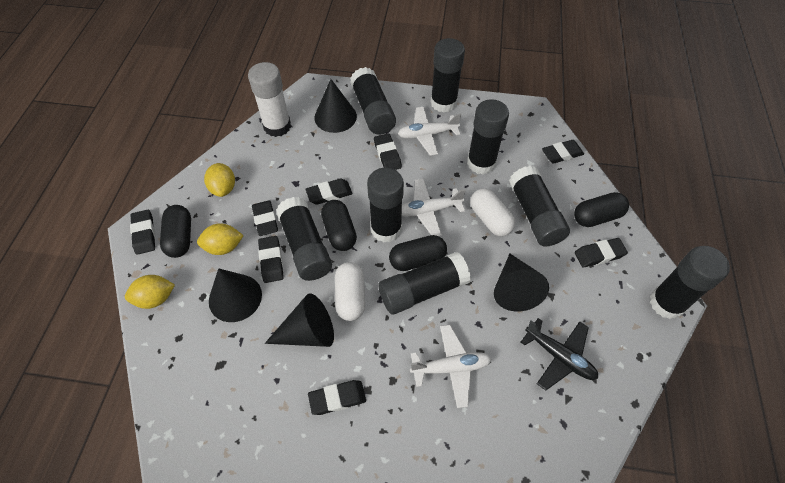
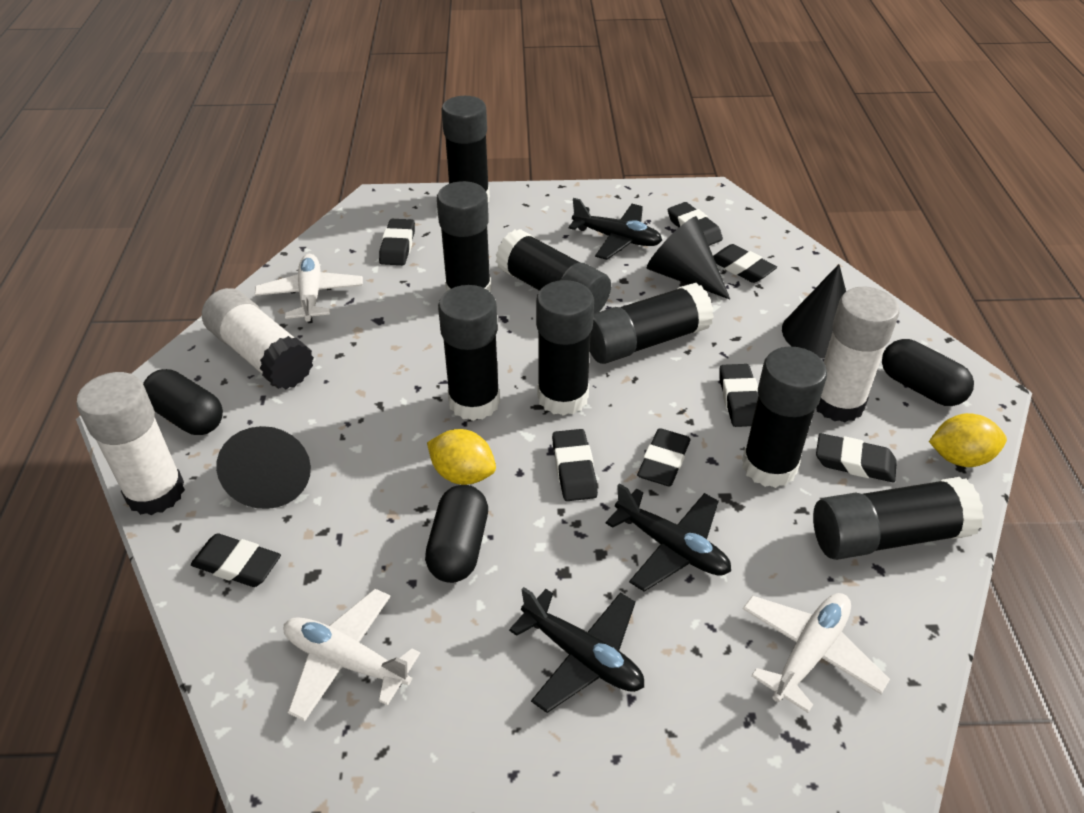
black capsule: [160,205,191,258] [321,200,357,251] [389,235,447,271] [574,192,629,227] = 4 -> [143,369,223,435] [425,485,488,583] [882,339,974,406] = 3
black cone: [209,268,262,322] [265,293,334,347] [315,79,357,133] [494,254,549,311] = 4 -> [216,426,311,509] [647,216,730,299] [782,264,846,359] = 3
black plane: [521,318,598,390] = 1 -> [509,587,644,713] [569,198,662,260] [606,483,731,592] = 3
white capsule: [335,262,365,321] [470,188,515,236] = 2 -> none = 0
white glue stick: [248,62,291,137] = 1 -> [76,372,185,515] [202,288,314,390] [816,287,899,423] = 3
yellow lemon: [125,275,175,309] [197,223,244,255] [204,163,235,197] = 3 -> [427,429,496,485] [929,413,1007,467] = 2

